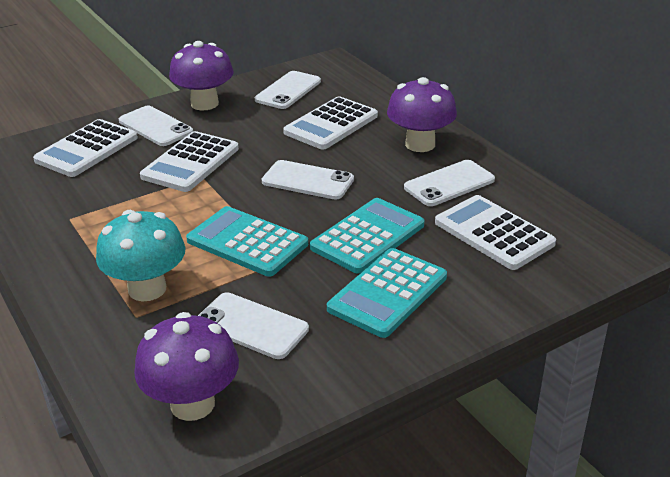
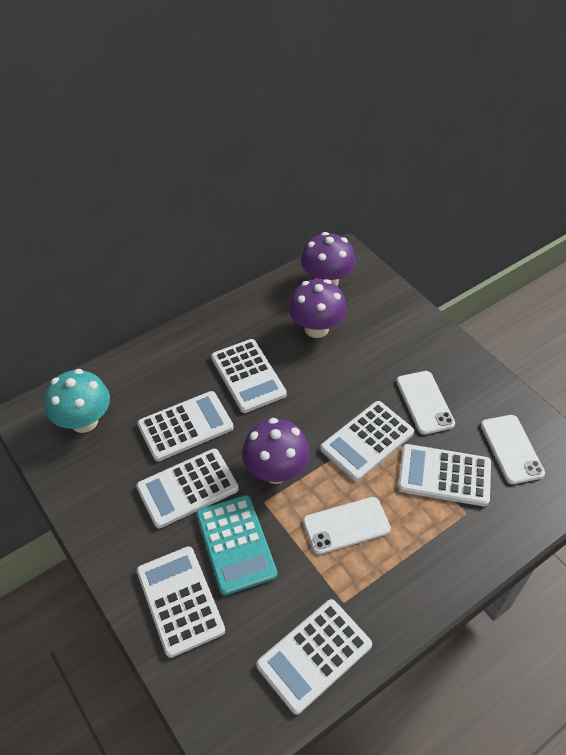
turquoise calculator: [186,206,308,277] [310,198,424,274] [327,248,447,338] = 3 -> [196,495,277,595] = 1
white calculator: [33,119,138,177] [140,131,239,192] [283,96,378,150] [435,195,556,270] = 4 -> [136,449,239,528] [137,391,234,461] [137,546,225,658] [211,339,287,413] [256,599,372,715] [320,401,414,481] [398,444,491,506] = 7
white phone: [119,106,193,146] [198,292,309,359] [255,71,321,109] [262,160,354,199] [404,160,495,206] = 5 -> [303,497,391,555] [396,371,455,435] [481,415,545,484] = 3

